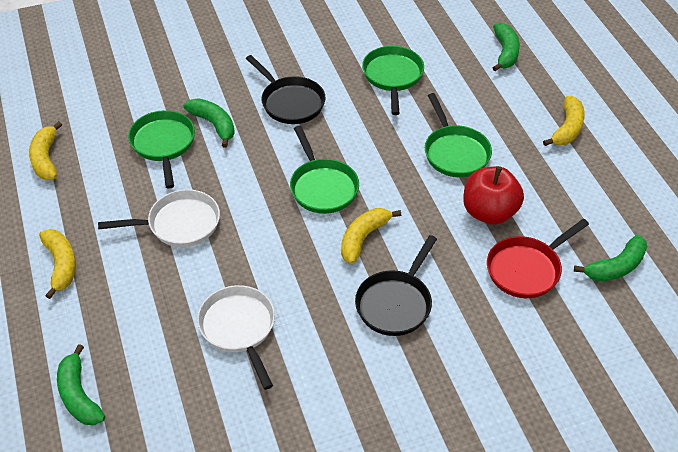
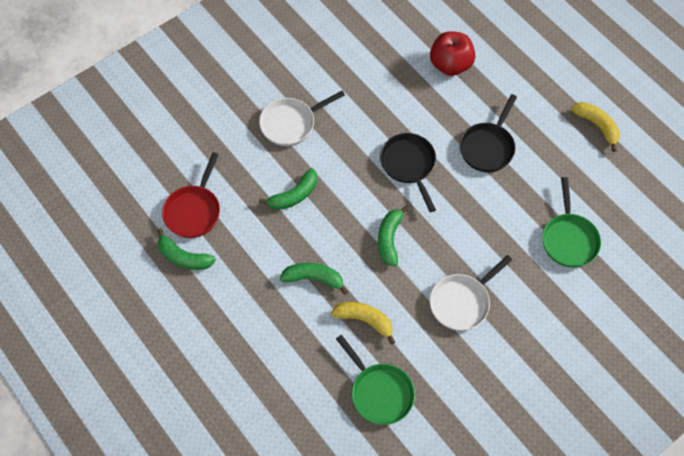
green pan: [128,110,195,189] [290,126,359,214] [362,46,424,115] [425,93,492,177] = 4 -> [336,335,415,425] [542,177,601,267] = 2
yellow banana: [29,121,62,180] [39,229,76,299] [341,208,401,264] [543,96,585,146] = 4 -> [331,302,395,345] [571,102,620,152] = 2

